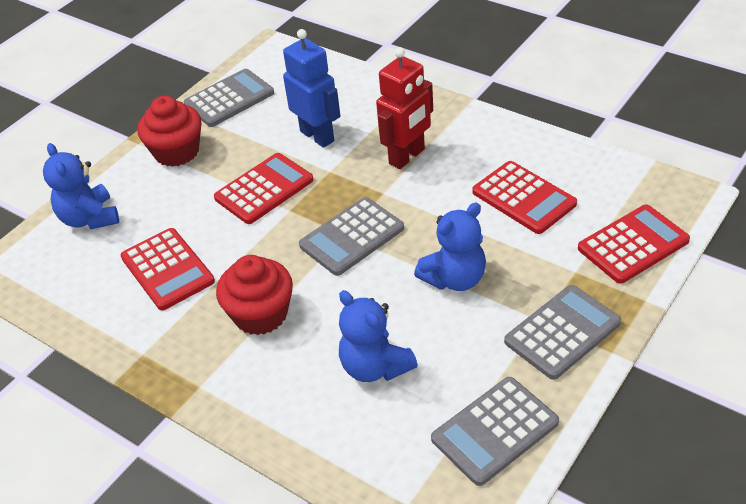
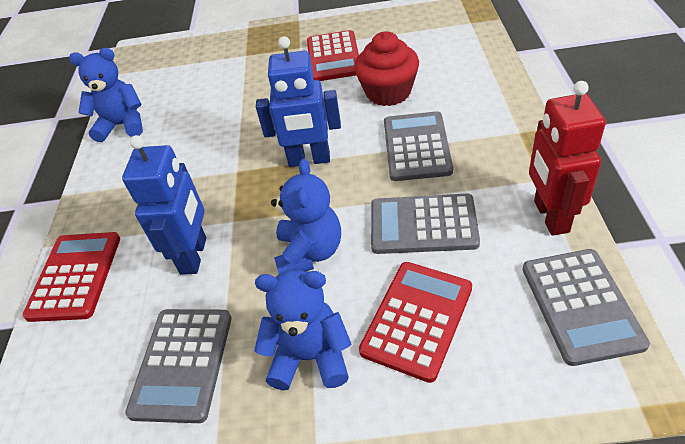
blue robot: [283,29,340,148] = 1 -> [122,135,206,275] [256,36,341,167] = 2
red calculator: [121,228,215,311] [214,153,314,224] [472,161,577,234] [578,205,690,284] = 4 -> [22,232,120,322] [307,30,359,81] [359,262,472,383] = 3
red cupcake: [138,96,201,167] [216,255,293,335] = 2 -> [354,31,419,106] = 1

